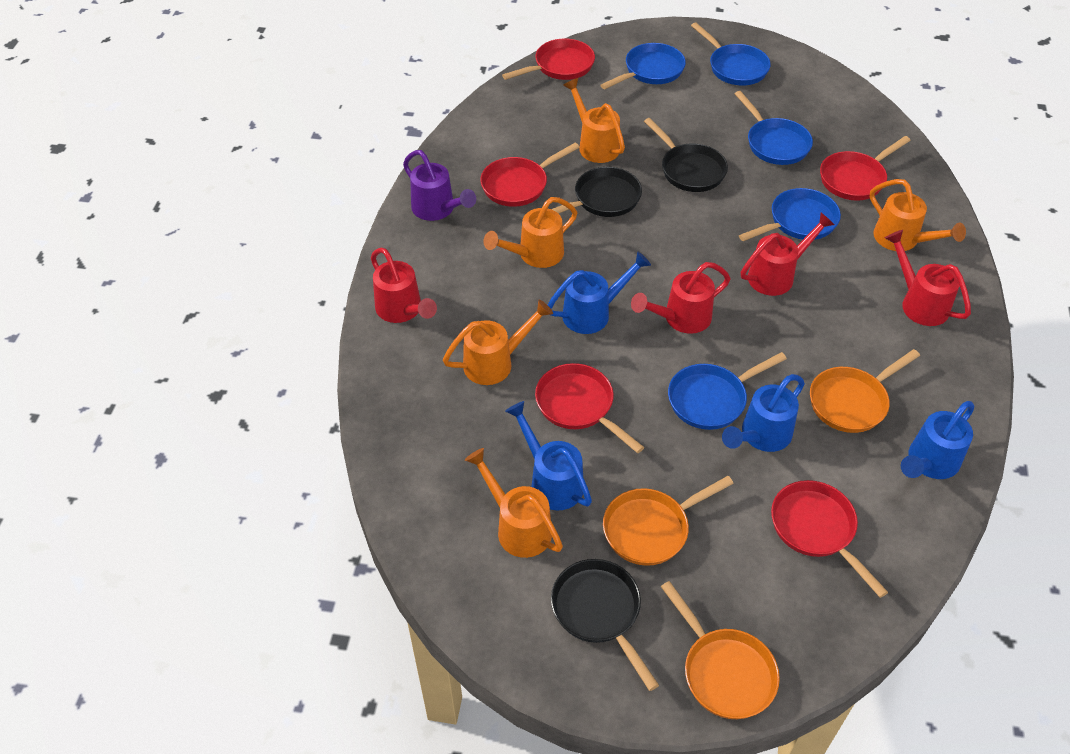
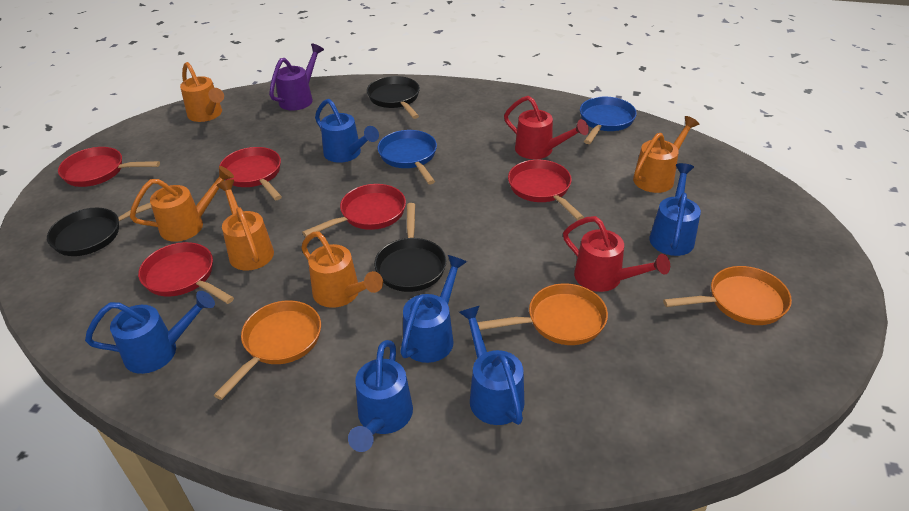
blue pan: [600,43,686,89] [668,352,787,430] [691,22,771,86] [735,91,813,165] [739,188,841,241] = 5 -> [378,130,437,185] [580,97,637,144] = 2
blue watering can: [505,401,592,511] [548,251,651,334] [722,374,805,452] [901,401,974,479] = 4 -> [85,291,215,374] [315,99,379,163] [348,340,413,452] [400,255,467,363] [459,306,524,425] [650,163,701,256] = 6
red watering can: [371,248,437,323] [631,262,730,334] [741,213,835,296] [885,230,971,326] = 4 -> [504,96,589,159] [563,216,670,292] = 2

